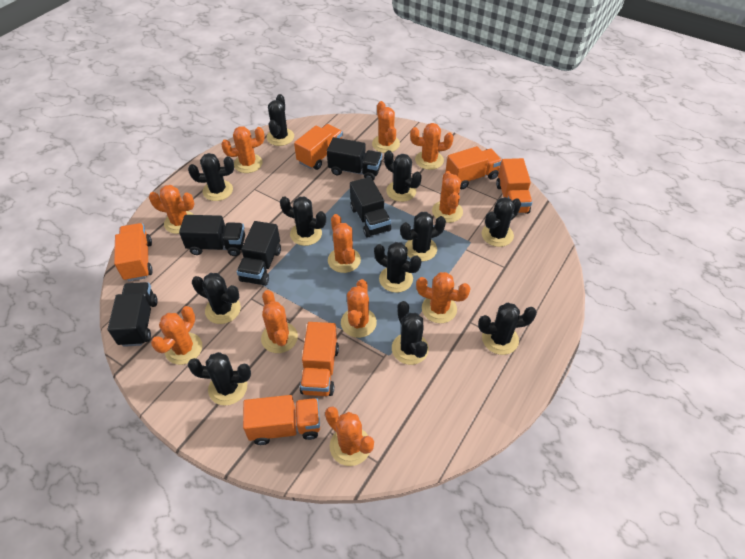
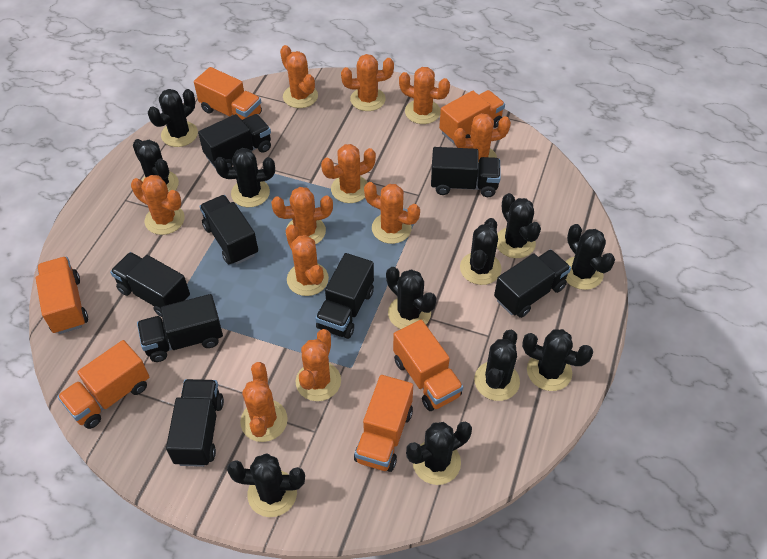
black truck: [108,282,158,347] [179,215,245,256] [237,221,281,286] [327,137,382,180] [350,177,391,238] = 5 -> [110,252,190,317] [137,294,223,362] [166,379,224,467] [198,114,271,167] [199,195,258,265] [315,253,374,339] [431,147,501,197] [494,249,571,318] = 8

